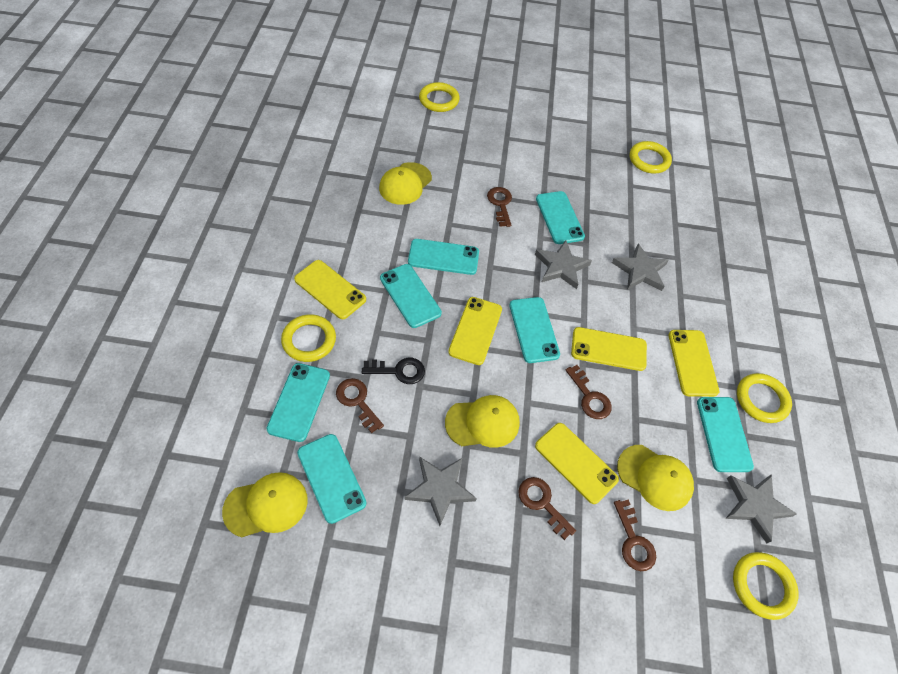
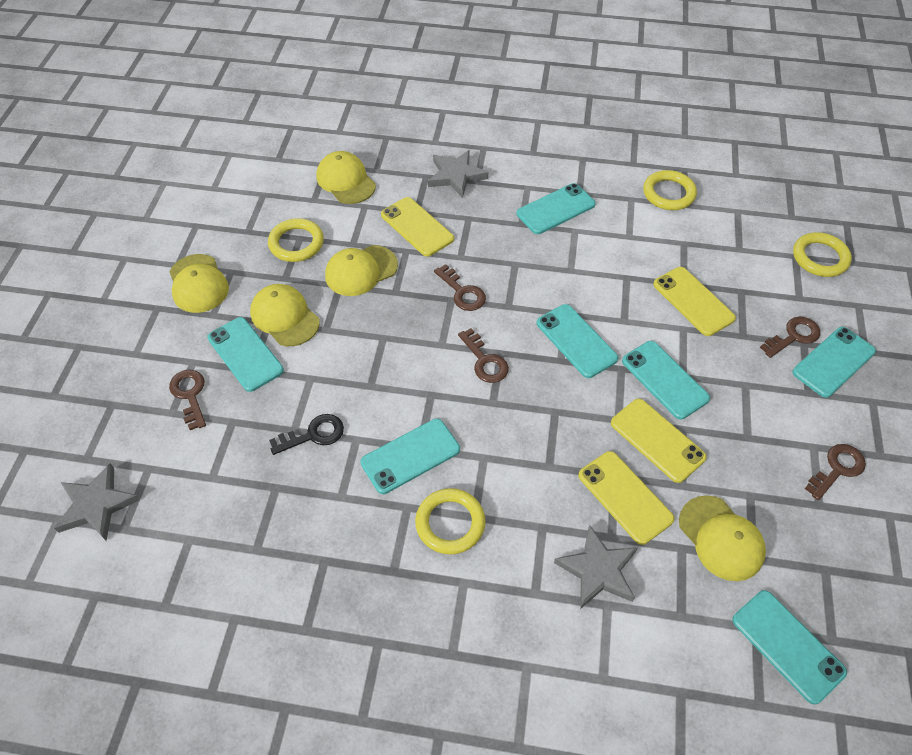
grey star: [404,457,477,526] [535,240,592,289] [612,243,669,291] [725,474,797,543] = 4 -> [54,463,140,541] [428,150,488,198] [554,525,637,609] = 3
yellow cap: [222,472,308,537] [379,162,432,205] [445,395,520,448] [617,445,694,511] = 4 -> [169,254,229,313] [250,284,320,346] [316,151,376,204] [325,245,398,296] [679,496,766,581] = 5
yellow phone: [294,260,366,319] [448,297,502,365] [535,423,619,504] [571,327,647,371] [668,330,719,397] = 5 -> [381,197,454,257] [578,451,675,545] [611,399,707,483] [653,267,736,336] = 4
yellow ring: [281,315,336,362] [419,82,460,112] [630,141,672,174] [733,552,799,620] [737,373,792,423] = 5 -> [268,218,324,262] [415,488,486,555] [643,170,697,210] [793,232,852,277] = 4

